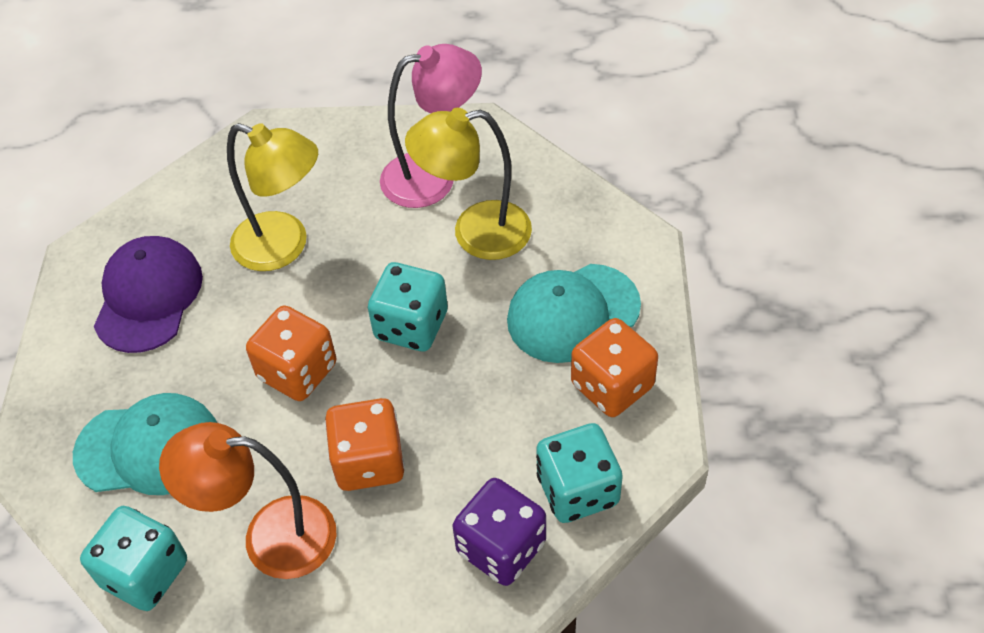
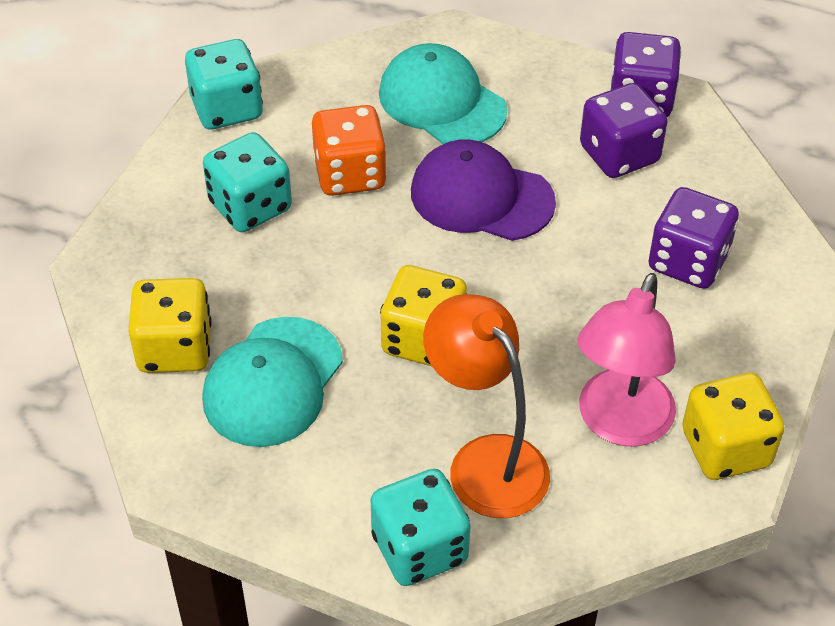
orange dice: [246,305,336,401] [325,398,405,491] [571,318,658,417] = 3 -> [312,105,387,196] = 1
purple dice: [453,478,546,586] = 1 -> [580,83,667,178] [611,32,681,117] [649,187,739,289] = 3
yellow dice: none = 0 -> [128,278,212,373] [380,265,467,366] [682,373,785,480] = 3
yellow lamp: [227,123,318,271] [405,108,532,260] = 2 -> none = 0

